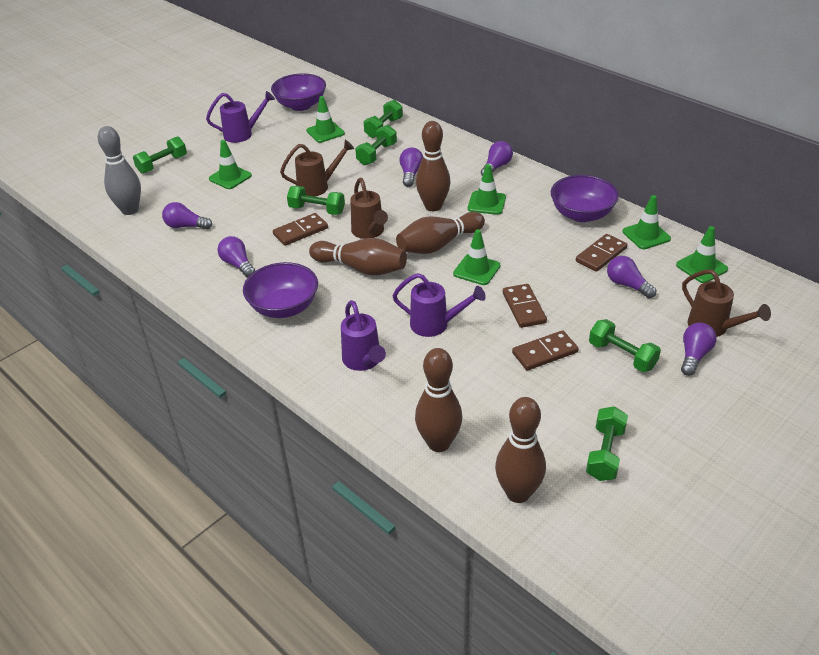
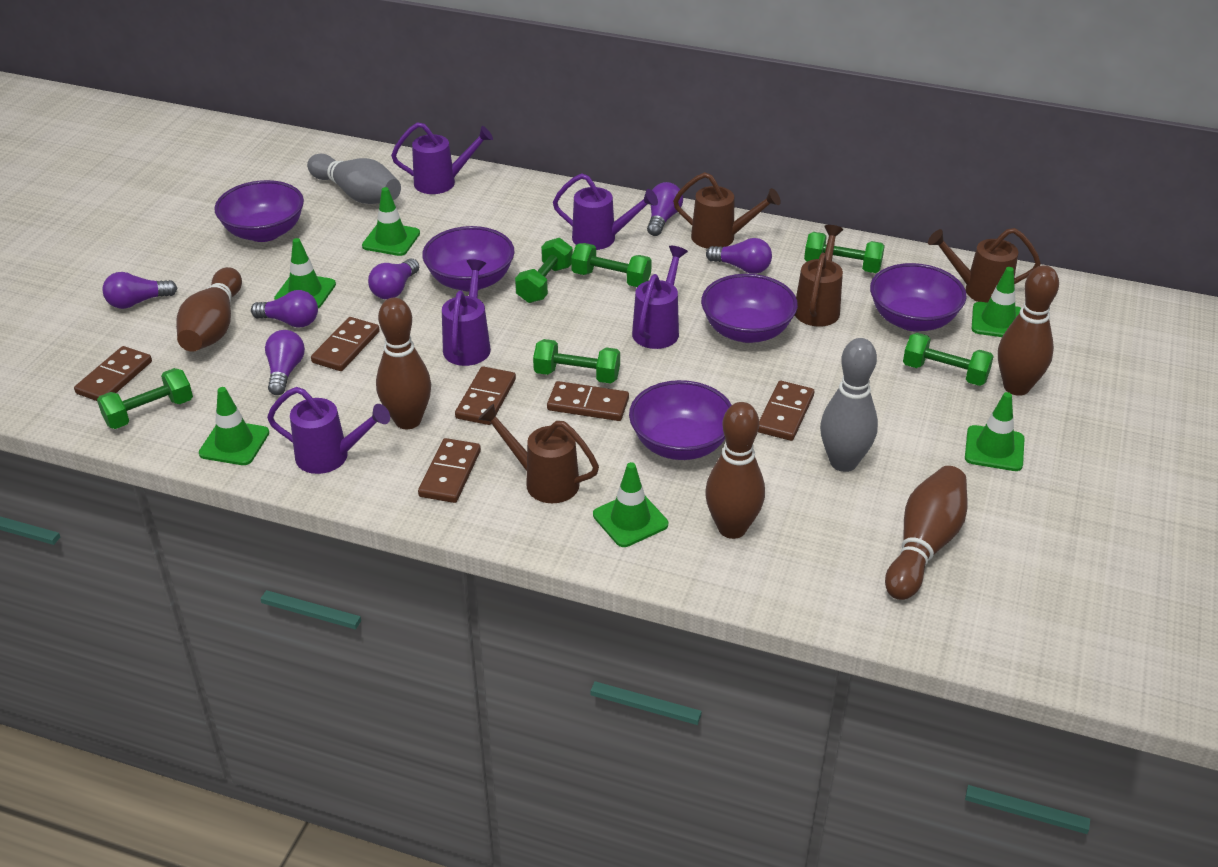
brown domino: [273,213,328,246] [503,284,547,328] [512,330,578,371] [576,234,627,272] = 4 -> [74,346,152,401] [311,317,380,371] [418,438,481,503] [455,366,516,425] [547,381,629,421] [758,381,814,441] = 6
brown watering can: [280,140,354,197] [350,178,388,239] [682,269,771,337] = 3 -> [478,404,599,503] [673,172,781,249] [795,225,843,327] [928,228,1041,303] = 4
grey bowling pin: [98,126,141,215] = 1 -> [307,154,401,204] [820,338,878,472] = 2
purple bowl: [243,262,318,318] [271,73,326,111] [551,175,619,222] = 3 -> [214,180,304,242] [422,226,515,291] [629,380,732,460] [701,274,798,343] [870,263,967,332] = 5
purple watering can: [206,91,275,143] [341,300,386,371] [392,273,486,337] = 3 -> [267,387,390,474] [391,122,493,194] [442,259,491,366] [553,174,658,250] [632,246,688,349] = 5

